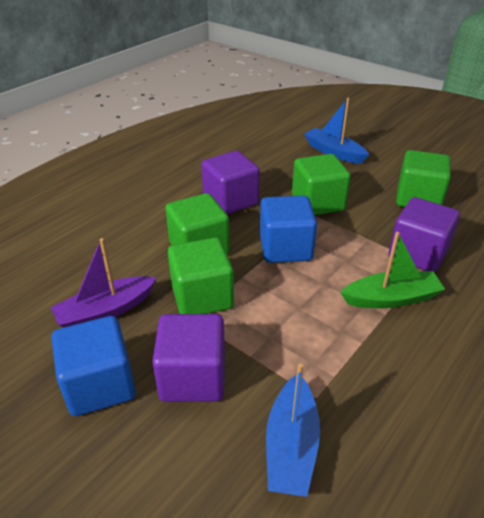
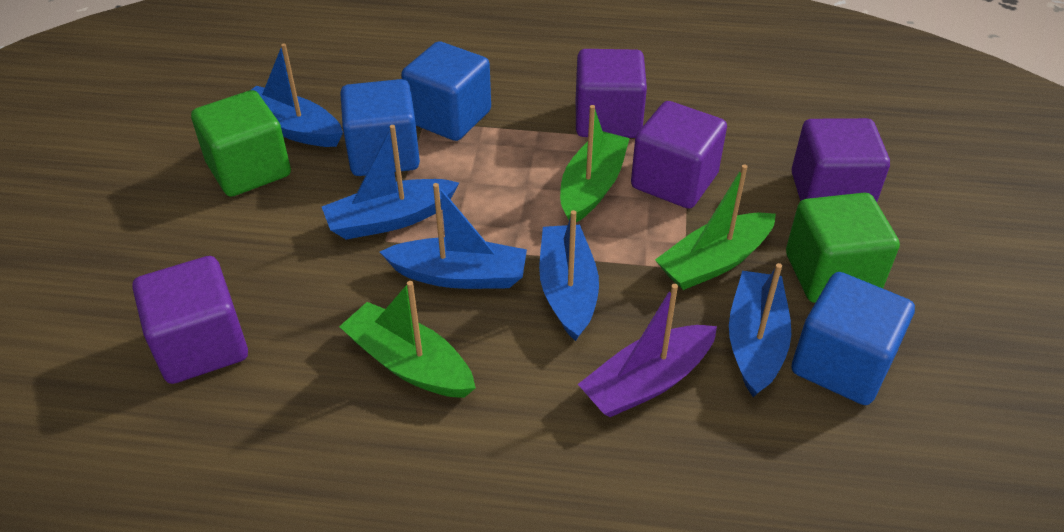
blue boat: [266,363,320,497] [304,98,369,164] = 2 -> [251,43,343,147] [322,125,459,240] [380,183,527,289] [539,210,599,341] [729,263,791,397] = 5
blue cube: [51,316,136,416] [260,196,317,263] = 2 -> [340,79,420,176] [401,41,491,141] [791,272,915,405] = 3
green boat: [340,232,445,308] = 1 -> [339,281,476,398] [560,105,630,222] [655,165,776,290] = 3
green cube: [165,193,230,254] [168,237,234,314] [292,154,351,215] [396,150,451,207] = 4 -> [191,90,291,197] [786,193,900,303] = 2
purple cube: [152,314,225,402] [201,151,260,215] [389,197,460,273] = 3 -> [132,256,248,384] [576,49,647,138] [631,101,727,209] [792,118,890,202] = 4

